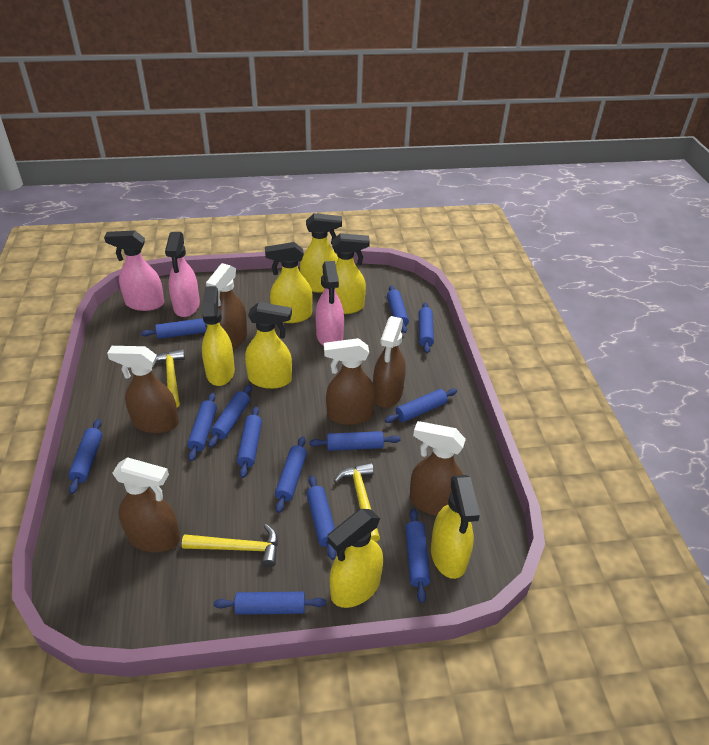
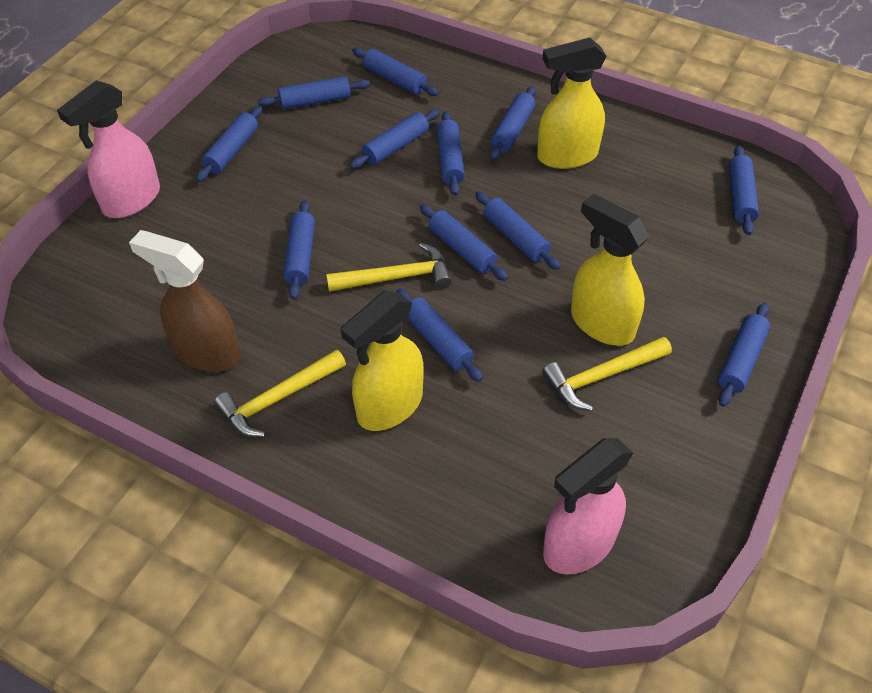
blue rolling pin: [68,419,102,494] [141,318,207,339] [187,393,217,461] [208,385,252,448] [214,591,326,615] [237,406,262,478] [275,436,307,513] [307,475,336,560] [309,431,400,451] [385,389,457,423] [387,285,409,333] [405,509,430,603] [419,302,434,353] = 13 -> [196,106,263,182] [258,76,370,109] [283,200,315,300] [350,109,440,169] [352,48,439,96] [397,288,483,382] [420,204,508,281] [437,111,465,195] [475,191,560,270] [490,86,536,160] [718,303,770,407] [729,145,759,235] = 12
brown spray bottle: [107,346,179,433] [113,457,180,552] [206,263,247,350] [324,338,375,425] [373,316,406,408] [410,421,466,516] = 6 -> [129,230,240,372] = 1
pink spray bottle: [104,230,164,311] [165,232,200,317] [315,261,344,346] = 3 -> [57,80,160,218] [543,438,633,575] = 2
yellow spray bottle: [202,286,235,386] [245,302,292,389] [265,242,313,323] [300,213,342,293] [327,509,383,608] [332,233,370,314] [431,475,480,579] = 7 -> [341,291,423,431] [537,37,607,169] [571,194,650,346] = 3

